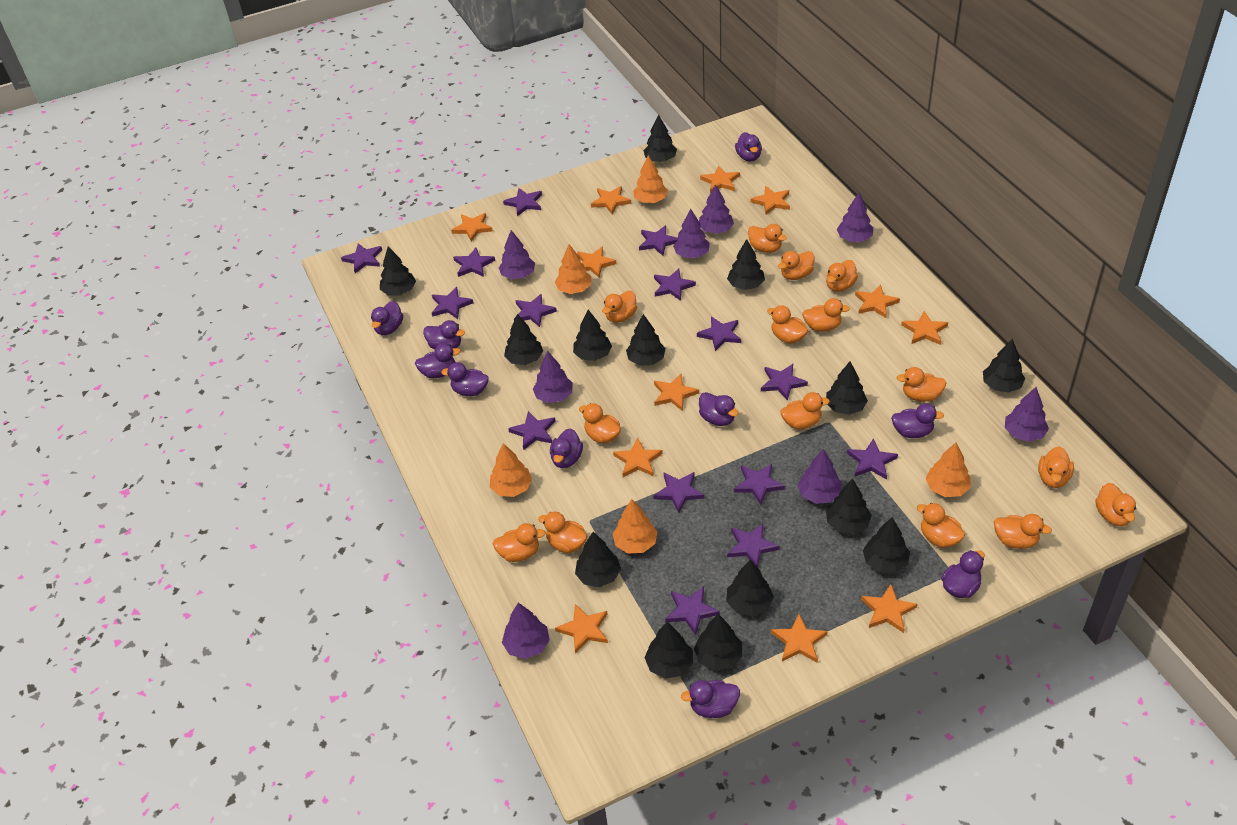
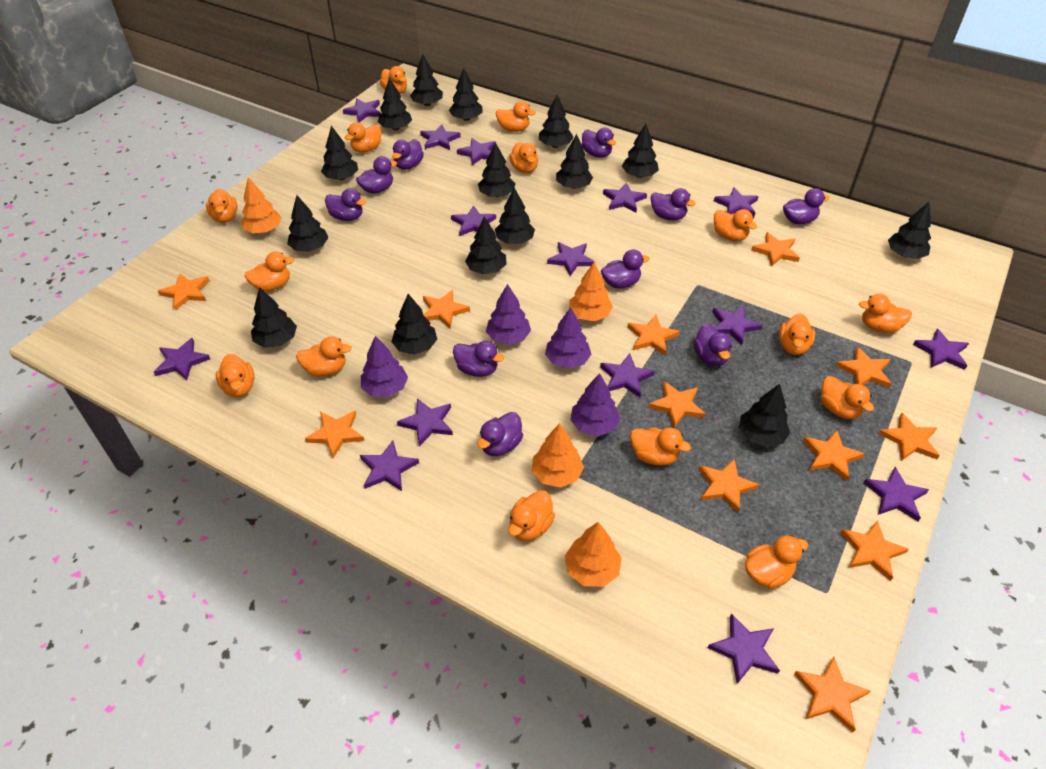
black tree: [380,247,416,295] [504,314,543,365] [573,310,612,361] [575,532,621,587] [626,314,666,366] [643,114,677,162] [645,622,693,679] [694,614,742,671] [726,560,774,616] [727,239,765,290] [826,361,868,415] [826,478,872,534] [863,517,910,573] [983,338,1025,393] = 14 -> [251,287,297,348] [287,195,329,252] [321,126,358,180] [378,77,412,130] [391,294,437,354] [410,54,443,106] [449,68,483,121] [465,216,507,274] [478,142,516,197] [495,188,535,244] [539,95,574,148] [556,134,593,189] [622,124,659,178] [739,384,790,447] [888,202,931,259] = 15
orange tree: [490,443,532,497] [555,244,591,294] [612,499,658,554] [633,155,668,203] [926,442,971,497] = 5 -> [241,177,282,233] [532,423,584,488] [565,522,622,587] [569,262,613,321] = 4
purple tree: [499,230,535,279] [502,603,550,659] [533,351,573,403] [673,209,710,258] [699,184,734,234] [798,449,842,504] [837,193,873,242] [1005,387,1049,442] = 8 -> [361,336,408,397] [486,284,531,345] [545,307,591,369] [570,373,620,437] = 4

